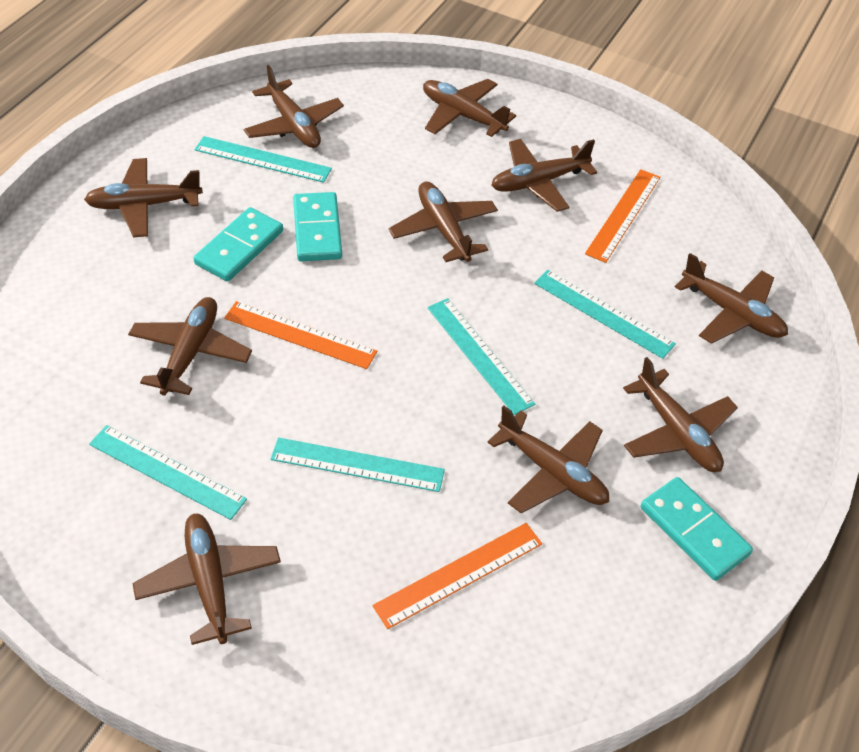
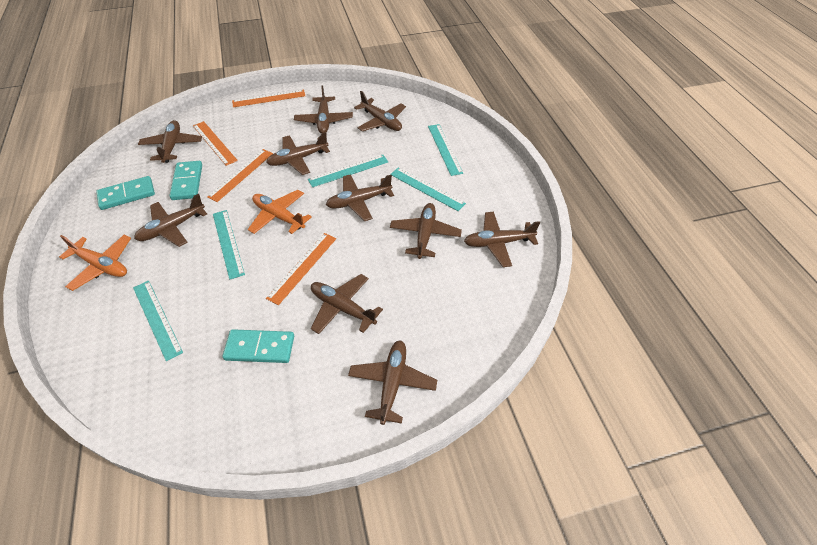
orange plane: none = 0 -> [59,235,131,291] [248,190,312,234] = 2
orange ruler: [224,301,377,369] [373,523,542,629] [585,169,660,263] = 3 -> [193,121,238,166] [207,149,273,202] [232,89,305,107] [266,233,336,305] = 4

